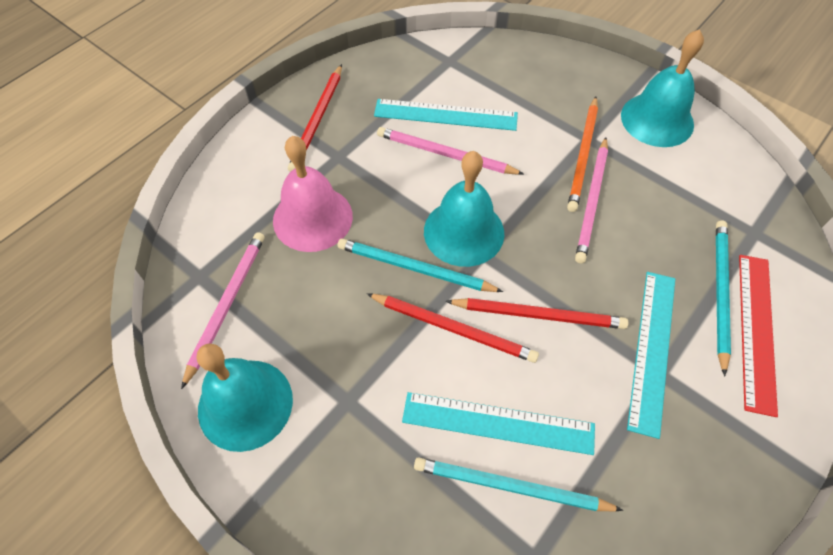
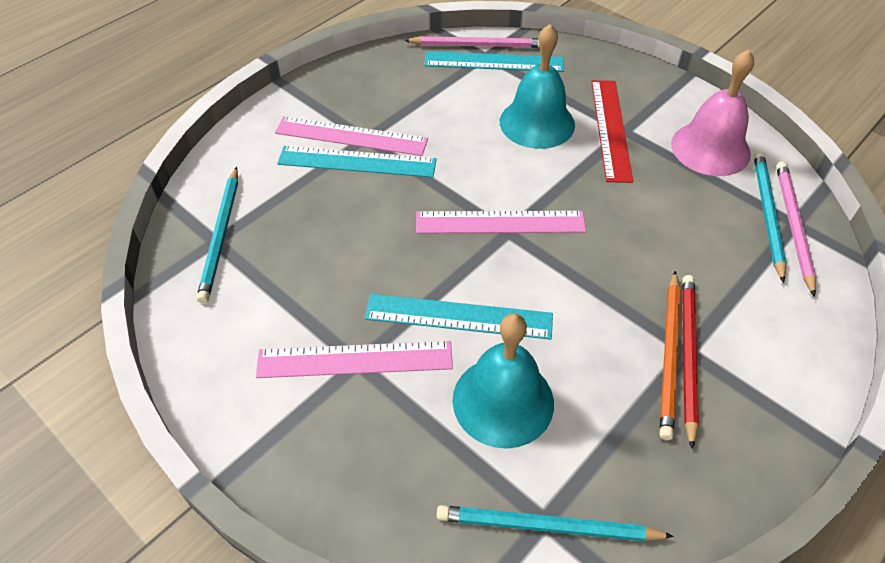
pink pencil: [181,232,265,389] [377,127,524,175] [575,137,608,264] = 3 -> [404,36,540,48] [776,162,816,297] = 2
pink ruler: none = 0 -> [256,341,453,378] [275,116,428,156] [416,211,586,233] = 3
red pencil: [288,64,342,172] [367,293,539,363] [446,298,628,329] = 3 -> [682,275,699,449] = 1
turquoise bell: [197,343,293,452] [424,151,504,267] [621,29,704,147] = 3 -> [452,313,554,449] [500,24,575,149] = 2

